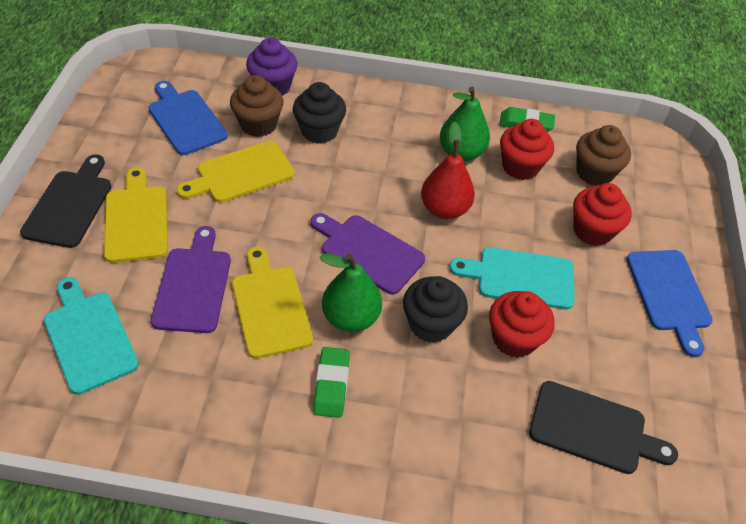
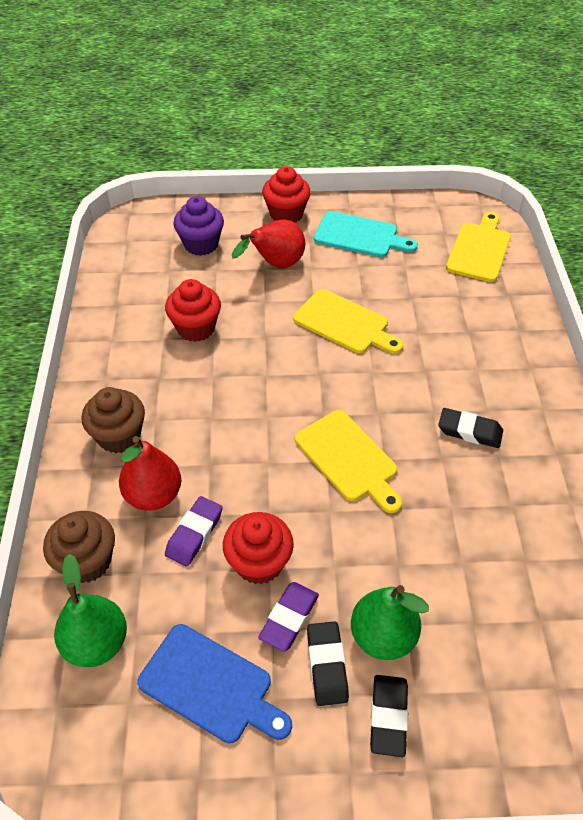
black cupcake: [293,82,346,144] [403,276,468,343] = 2 -> none = 0
black cutting board: [20,155,111,248] [529,381,678,474] = 2 -> none = 0
black eraser: none = 0 -> [307,621,349,706] [370,675,408,757] [438,408,503,448] = 3
blue cutting board: [148,81,228,155] [626,250,713,357] = 2 -> [137,624,292,744] = 1
green eraser: [313,347,350,418] [499,107,555,132] = 2 -> none = 0
purple cutting board: [151,226,231,333] [310,213,425,295] = 2 -> none = 0
purple eraser: none = 0 -> [165,496,223,567] [258,582,319,652] = 2
red pear: [421,122,475,219] = 1 -> [119,436,181,511] [232,219,305,268] = 2
turquoise cutting board: [44,277,139,395] [449,247,574,310] = 2 -> [314,211,418,257] = 1

